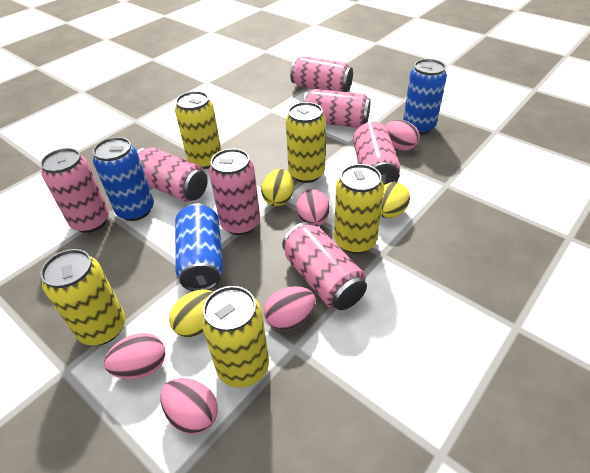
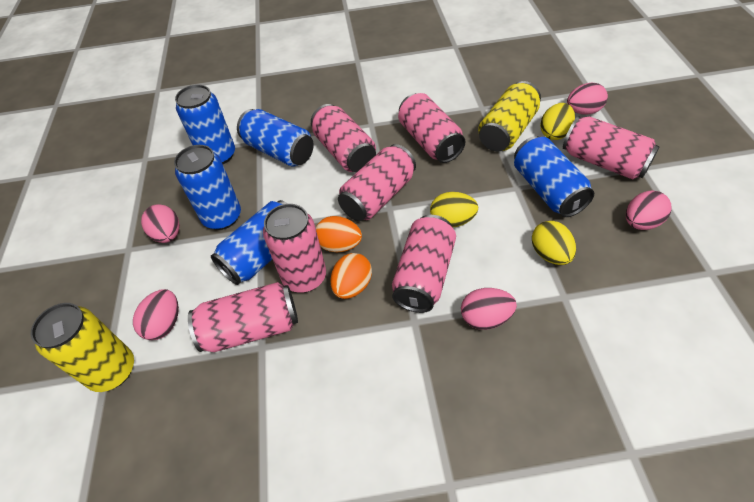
blue can: [93,137,154,221] [175,204,223,291] [403,59,447,134] = 3 -> [174,145,241,230] [175,84,235,164] [211,200,288,285] [237,109,314,167] [514,136,594,217] = 5
orange egg: none = 0 -> [316,216,362,252] [330,253,372,299] = 2
yellow can: [40,249,125,345] [175,91,221,169] [201,286,269,388] [286,102,326,183] [334,164,384,254] = 5 -> [31,303,134,392] [478,81,541,151] = 2

